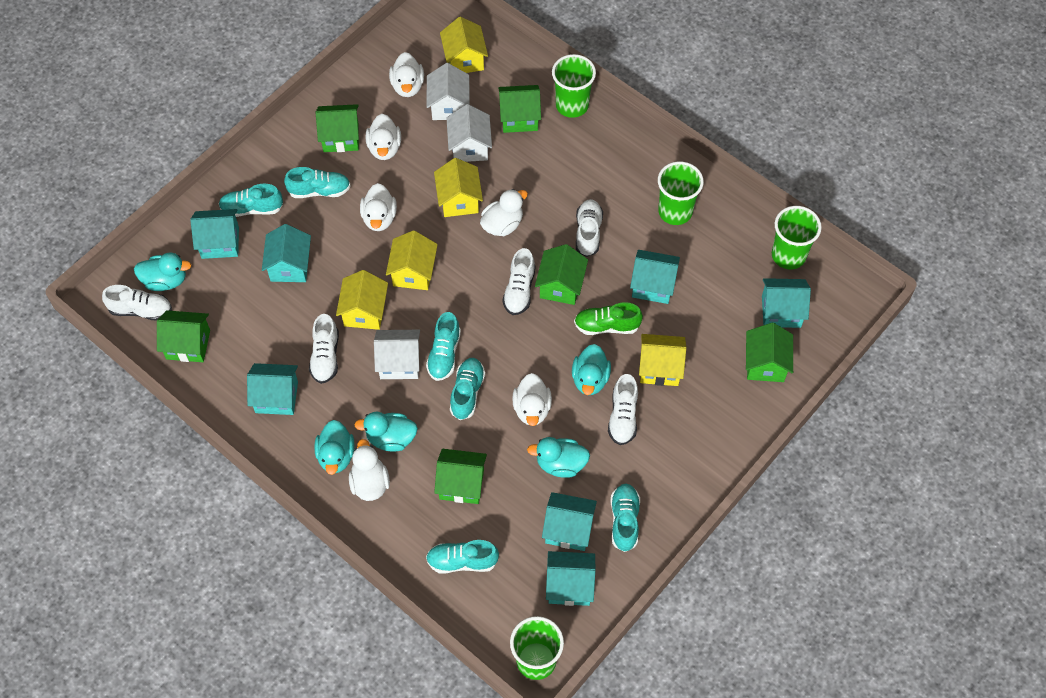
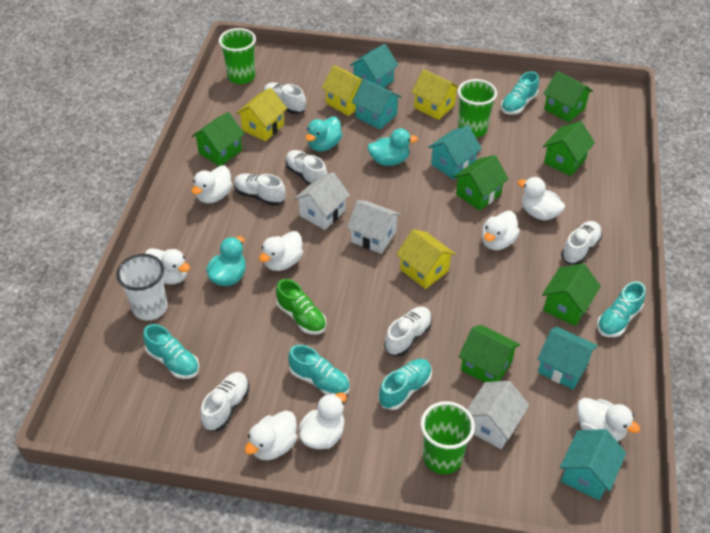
green cup: [510,616,564,680] [552,54,596,118] [658,161,704,225] [772,206,822,269] = 4 -> [219,28,256,84] [421,401,475,474] [458,79,497,138] = 3
turquoise duck: [134,252,191,291] [314,420,355,475] [354,412,418,452] [527,437,590,478] [572,344,611,395] = 5 -> [206,236,246,286] [306,116,342,151] [367,128,418,166] = 3
turquoise house: [190,209,239,259] [247,363,298,415] [262,224,311,282] [542,492,597,551] [546,551,595,606] [630,250,680,304] [762,278,811,328] = 7 -> [350,44,398,88] [352,79,402,129] [428,126,482,180] [537,327,598,390] [560,429,626,500] = 5
turquoise shoe: [219,184,283,217] [284,167,351,198] [426,312,461,381] [426,540,499,574] [450,358,485,420] [610,484,640,552] = 6 -> [143,324,199,379] [288,345,350,395] [378,359,432,410] [501,71,539,114] [597,281,646,337] = 5
white cup: none = 0 -> [116,254,168,320] = 1
white duck: [349,439,390,501] [360,183,397,231] [366,114,401,160] [389,52,424,97] [480,189,528,236] [512,373,552,426] = 6 -> [145,248,190,284] [192,166,233,203] [245,411,297,460] [259,231,303,271] [299,392,347,449] [482,211,520,250] [518,177,565,220] [577,398,640,441] = 8
white shoe: [102,285,172,321] [309,314,339,384] [502,248,535,315] [576,199,603,257] [608,374,638,445] = 5 -> [200,372,249,431] [234,173,286,206] [264,82,306,114] [285,150,327,185] [384,307,432,356] [561,221,602,265] = 6
yellow house: [336,270,388,330] [386,230,438,290] [434,158,483,217] [440,17,488,73] [639,334,686,386] = 5 -> [236,88,287,141] [322,65,363,116] [396,229,456,289] [411,69,459,120] = 4

